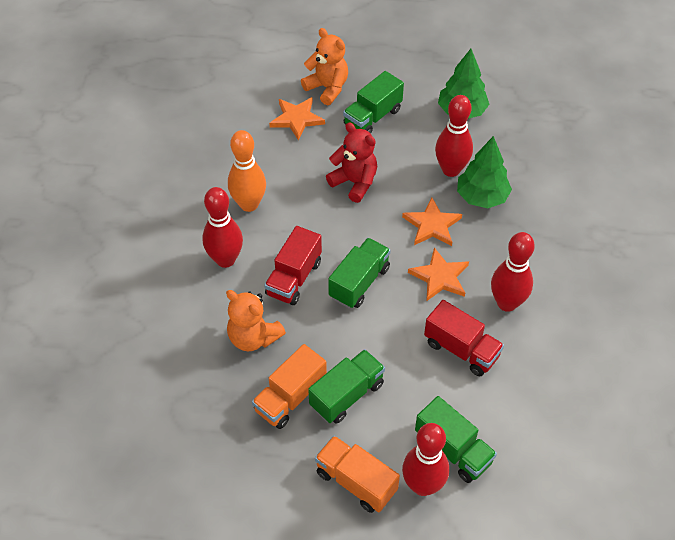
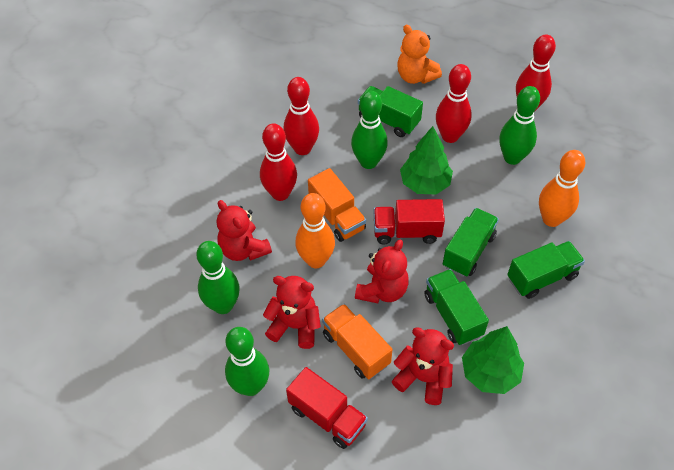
green bowling pin: none = 0 -> [196,241,240,314] [225,327,269,396] [351,91,388,169] [499,86,540,165] = 4
orange bowling pin: [228,130,266,212] = 1 -> [295,193,335,268] [539,150,585,227] = 2
orange star: [269,97,325,141] [402,198,462,246] [408,247,469,301] = 3 -> none = 0
orange teddy bear: [226,290,286,351] [301,28,348,105] = 2 -> [397,25,442,84] = 1
red teddy bear: [326,122,377,203] = 1 -> [217,200,272,261] [263,276,321,349] [355,240,409,303] [392,327,454,405] = 4

